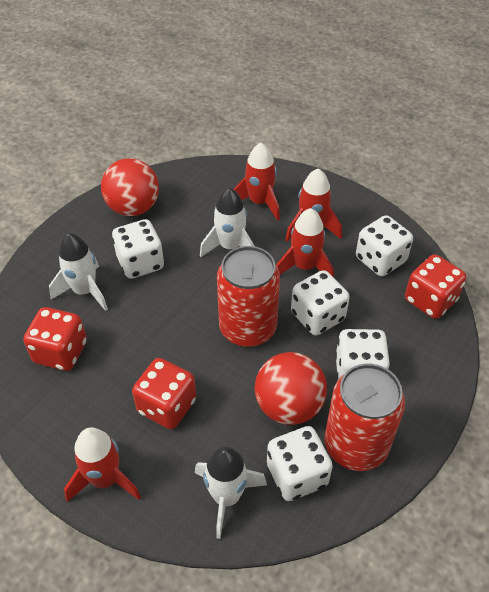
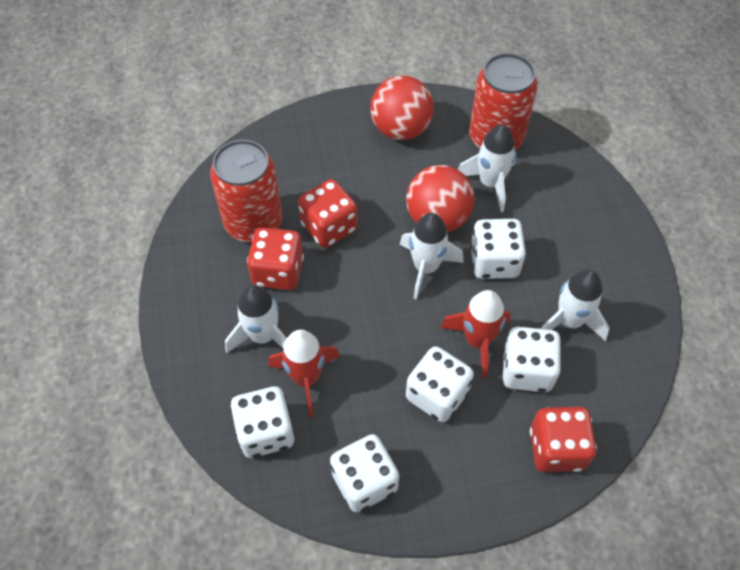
red rocket: [64,428,141,502] [233,143,280,221] [276,208,334,277] [285,168,342,241] = 4 -> [268,330,340,417] [440,290,511,378] = 2
white rocket: [49,233,108,311] [195,446,267,539] [200,188,254,257] = 3 -> [225,285,287,353] [400,213,464,300] [458,125,516,212] [541,269,610,341] = 4

